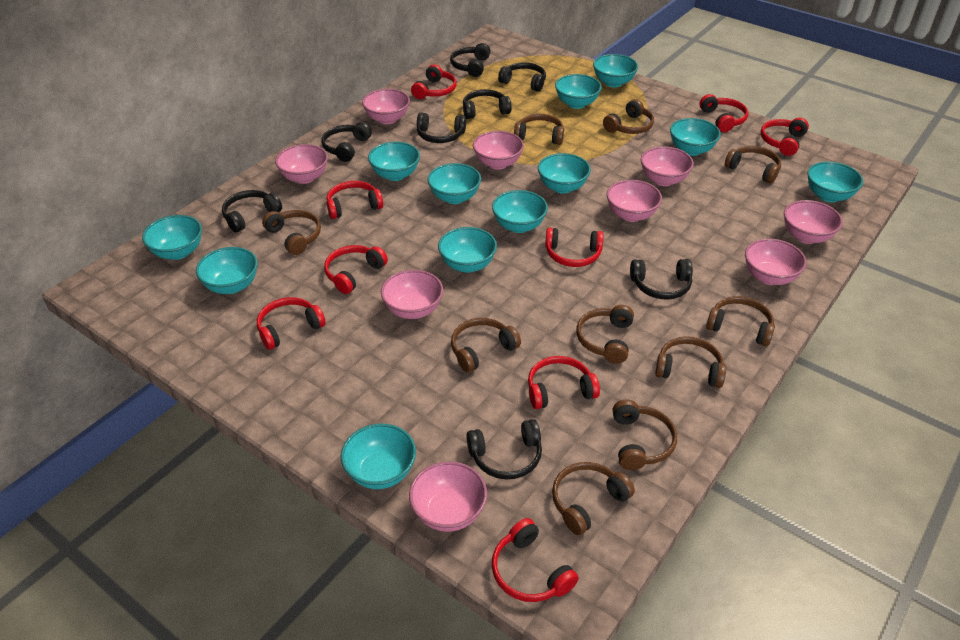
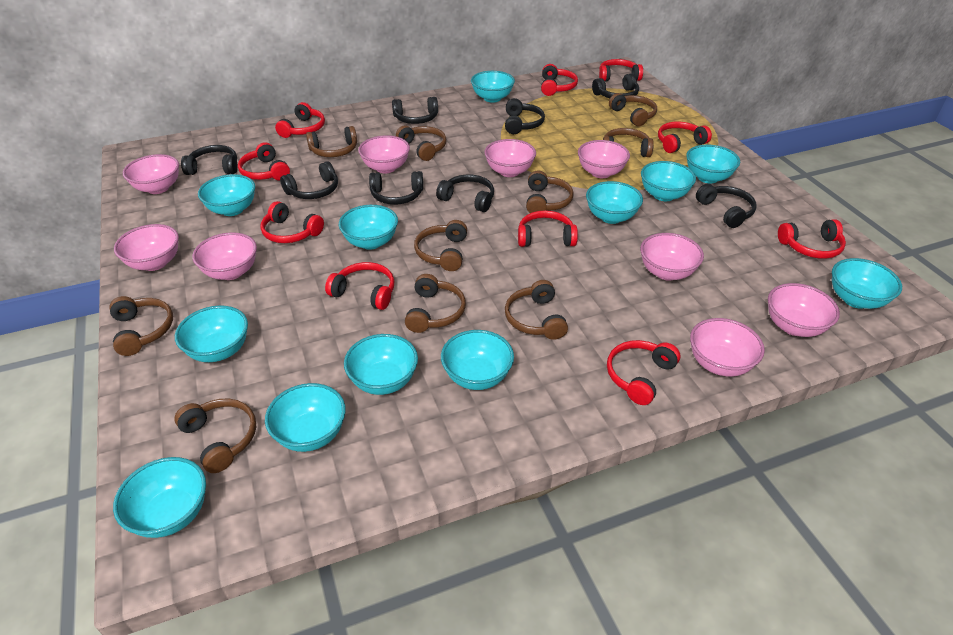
red headphones: [257,297,326,350] [324,245,388,294] [326,181,383,219] [411,64,457,99] [492,518,579,602] [528,356,600,409] [545,228,604,267] [700,94,749,132] [760,118,809,156] = 9 -> [238,142,290,181] [260,201,324,243] [275,102,325,138] [325,262,395,310] [518,210,578,247] [541,64,578,96] [599,59,643,82] [607,340,680,405] [658,121,712,153] [778,219,846,259] = 10

